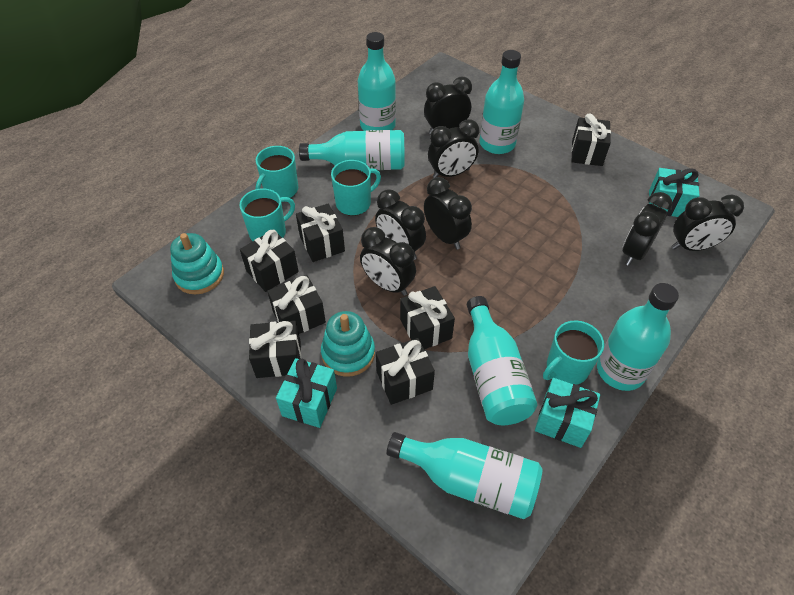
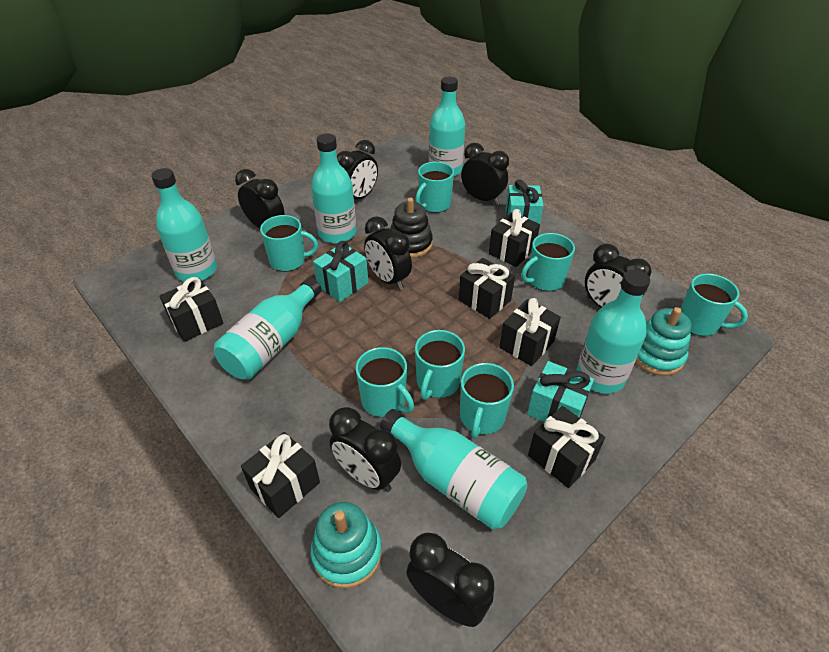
black gift: [240,230,299,292] [249,321,301,378] [267,275,326,334] [296,204,345,262] [376,338,435,405] [400,286,455,349] [571,114,611,166] = 7 -> [159,277,223,342] [241,432,320,518] [458,258,515,319] [489,209,540,267] [499,298,561,366] [528,406,605,488] = 6
black stacking toy: none = 0 -> [390,198,433,258] = 1
turquoise mug: [239,188,295,241] [256,146,298,198] [331,160,381,216] [543,321,604,385] = 4 -> [260,215,318,272] [356,347,414,417] [415,162,454,213] [415,330,465,400] [460,363,514,439] [521,233,575,291] [680,274,748,336] = 7

